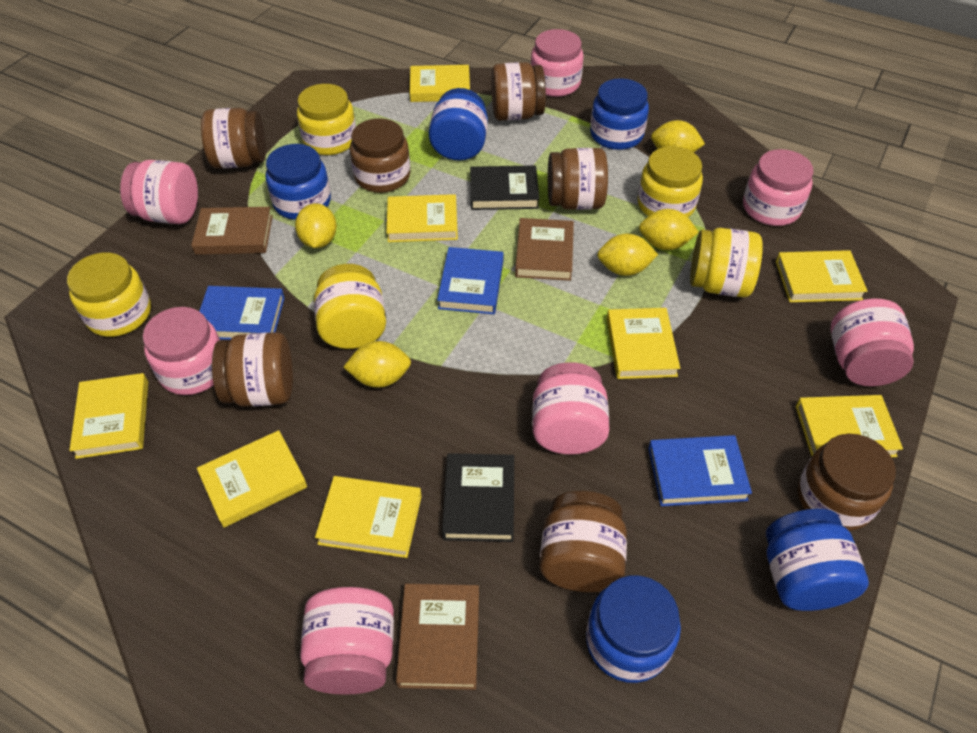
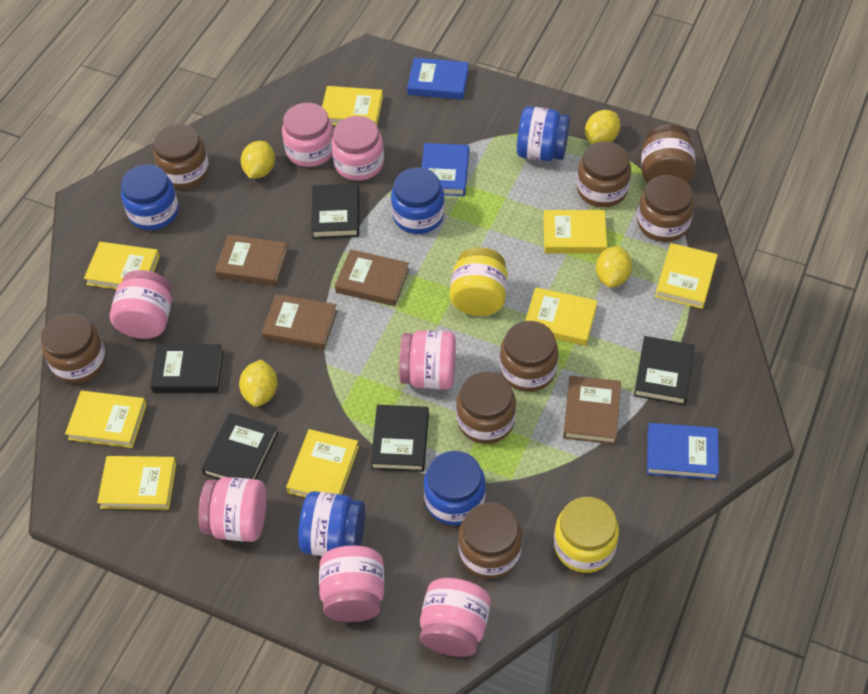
black book: [442,453,514,542] [470,165,539,210] = 2 -> [150,344,223,393] [202,413,278,480] [311,183,359,239] [371,405,429,472] [634,336,695,405] = 5
brown book: [191,207,273,255] [396,584,479,690] [515,218,574,281] = 3 -> [215,235,288,286] [261,294,337,350] [335,249,409,306] [563,376,621,444] = 4
brown jar: [201,108,266,168] [212,332,293,407] [350,118,411,193] [491,62,546,121] [539,491,627,592] [548,148,608,210] [798,434,896,531] = 7 -> [41,313,106,383] [153,124,209,189] [456,371,516,444] [458,502,522,579] [500,321,558,392] [577,141,631,207] [637,175,694,242] [641,124,695,183] = 8
yellow jar: [67,253,151,337] [297,84,356,155] [314,264,386,349] [638,146,703,217] [690,228,763,297] = 5 -> [450,247,508,316] [554,497,619,573] = 2
yellow lemon: [295,203,337,248] [344,341,411,388] [597,234,658,276] [639,209,699,250] [651,120,705,153] = 5 -> [239,359,278,407] [241,141,275,178] [585,110,621,144] [596,246,632,288] = 4

